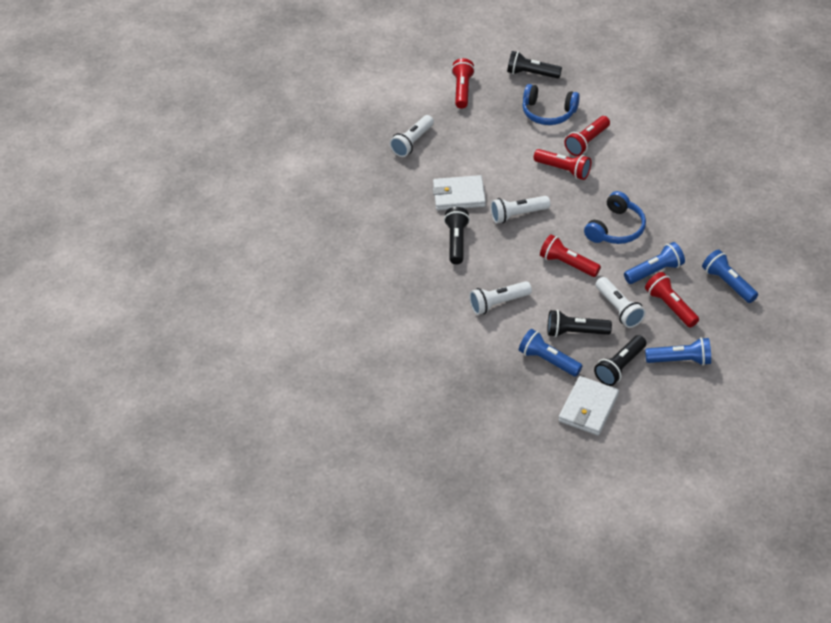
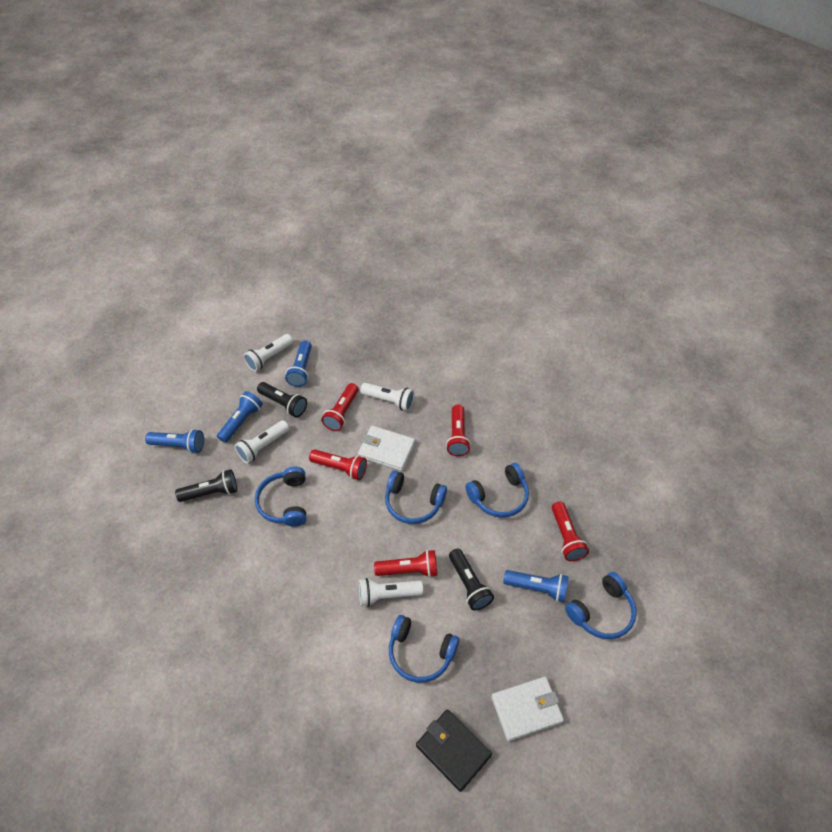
black flashlight: [444,207,470,264] [507,51,562,79] [547,310,612,337] [594,335,646,386] = 4 -> [175,469,237,502] [257,382,307,417] [449,549,494,610] = 3
black wallet: none = 0 -> [416,709,492,792] = 1
blue headphones: [522,84,580,125] [584,191,646,244] = 2 -> [255,467,306,527] [385,471,447,524] [389,615,460,683] [465,463,529,518] [565,572,637,639] = 5

